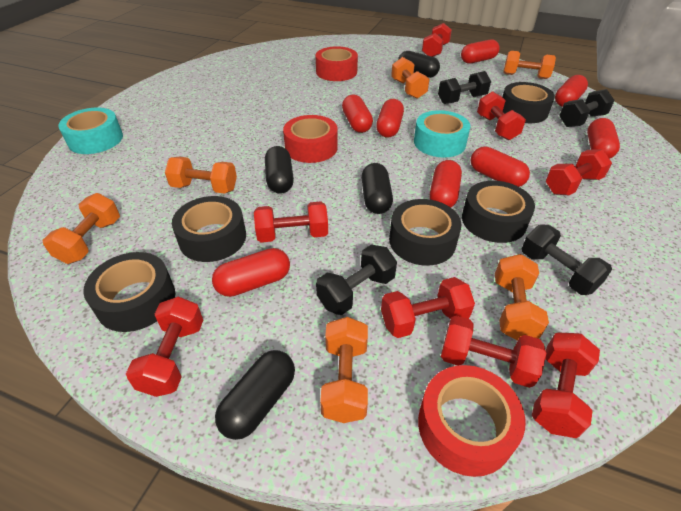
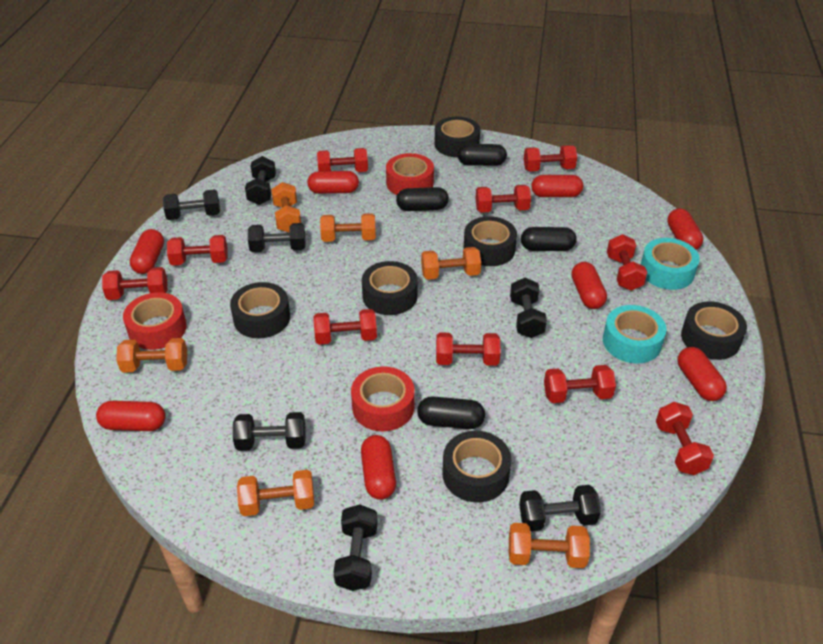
black dumbbell: [316,245,397,315] [438,71,491,104] [522,224,612,295] [559,89,615,127] = 4 -> [163,189,220,220] [233,412,306,451] [245,156,276,205] [248,223,306,252] [333,505,378,591] [510,278,547,338] [519,485,601,531] = 7
black tape: [83,252,175,332] [172,196,246,262] [389,199,461,266] [462,181,535,243] [502,82,555,123] = 5 -> [230,282,290,338] [362,261,418,315] [434,117,480,157] [442,431,512,502] [463,216,517,266] [681,301,747,360] = 6
red dumbbell: [126,297,203,397] [254,201,328,243] [381,277,475,338] [422,23,452,57] [441,316,546,388] [477,91,526,140] [532,332,600,438] [546,149,612,195] = 8 -> [102,267,167,300] [167,235,228,266] [314,309,377,345] [317,148,368,172] [436,333,500,366] [476,185,531,213] [524,145,577,171] [544,365,616,403] [607,234,647,291] [656,402,714,475] = 10

